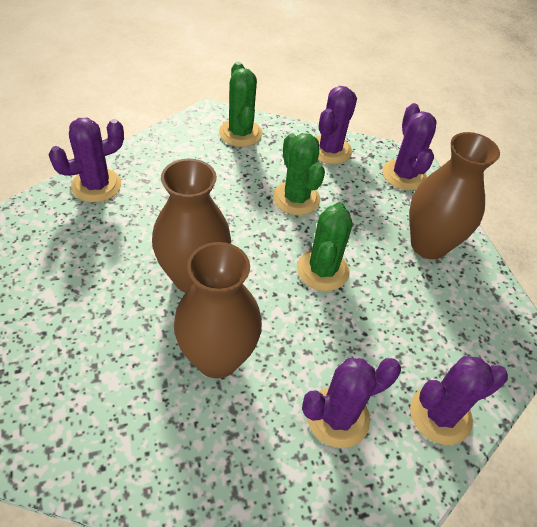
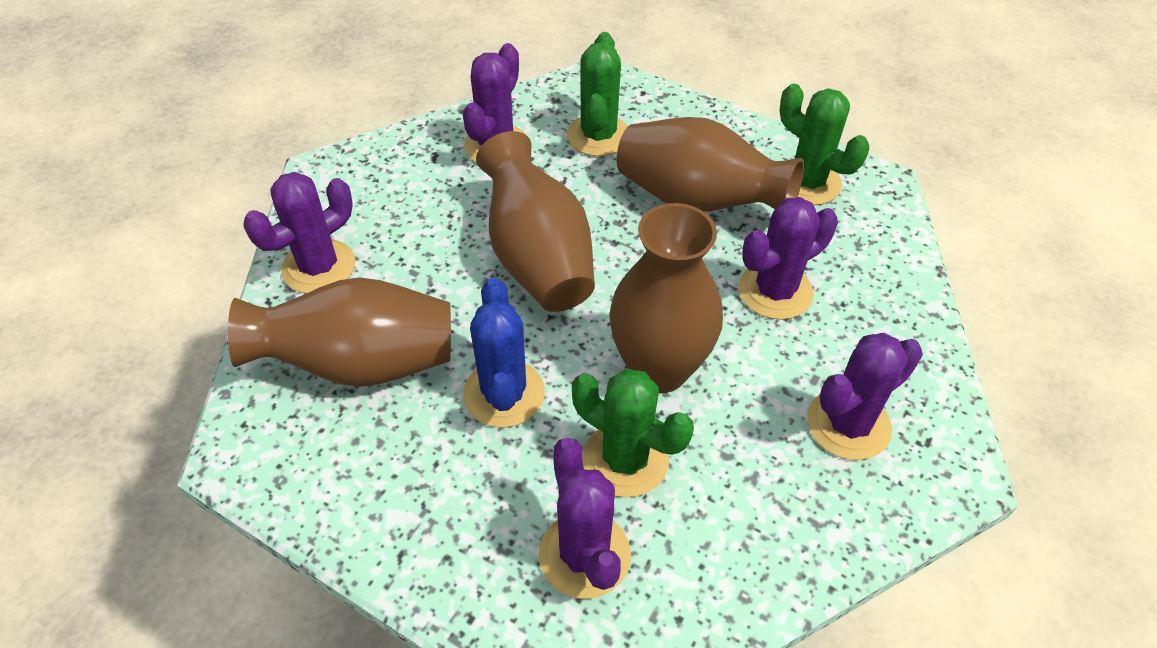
blue cactus: none = 0 -> [463,278,545,427] = 1
brown vase: [152,159,231,293] [174,242,262,379] [409,132,500,259] = 3 -> [228,277,451,387] [476,131,595,312] [609,203,723,393] [617,117,804,212] = 4

